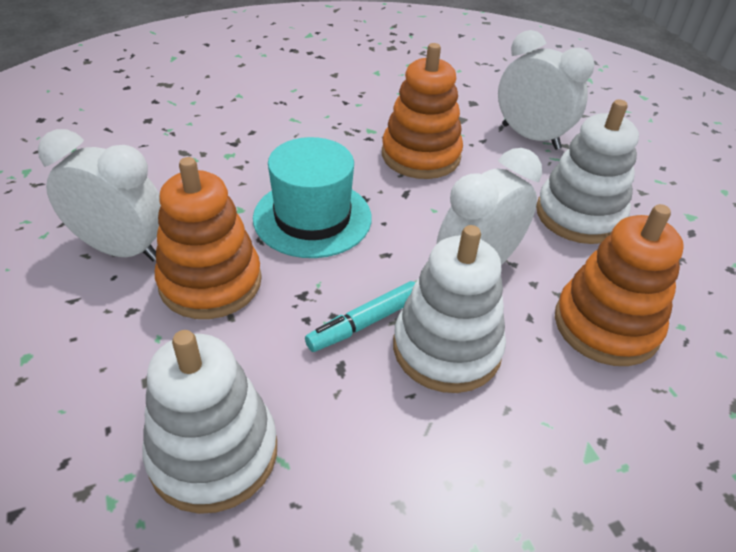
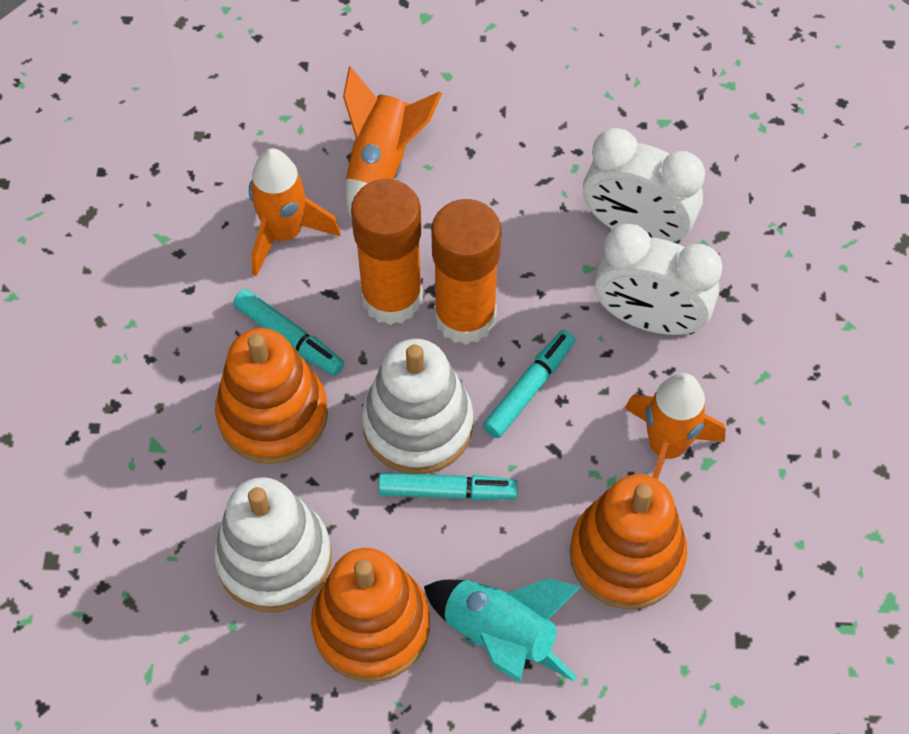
orange glue stick: none = 0 -> [351,179,423,325] [431,199,501,345] = 2
orange rocket: none = 0 -> [249,148,341,276] [343,66,442,220] [625,373,726,479] = 3
turquoise hat: [253,137,372,258] = 1 -> none = 0
turquoise marker: [305,281,415,352] = 1 -> [233,289,344,376] [378,472,518,501] [483,330,575,438] = 3
turquoise rocket: none = 0 -> [424,578,581,683] = 1
white clock: [38,129,161,262] [437,148,542,265] [498,30,595,150] = 3 -> [583,128,705,244] [594,224,723,335] = 2
white stacking toy: [142,330,277,514] [393,225,506,393] [536,99,639,244] = 3 -> [214,477,332,612] [362,339,473,474] = 2

